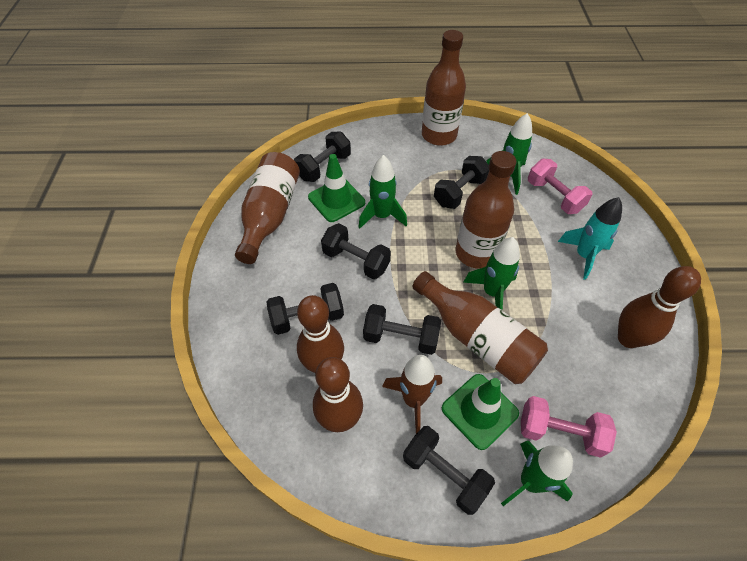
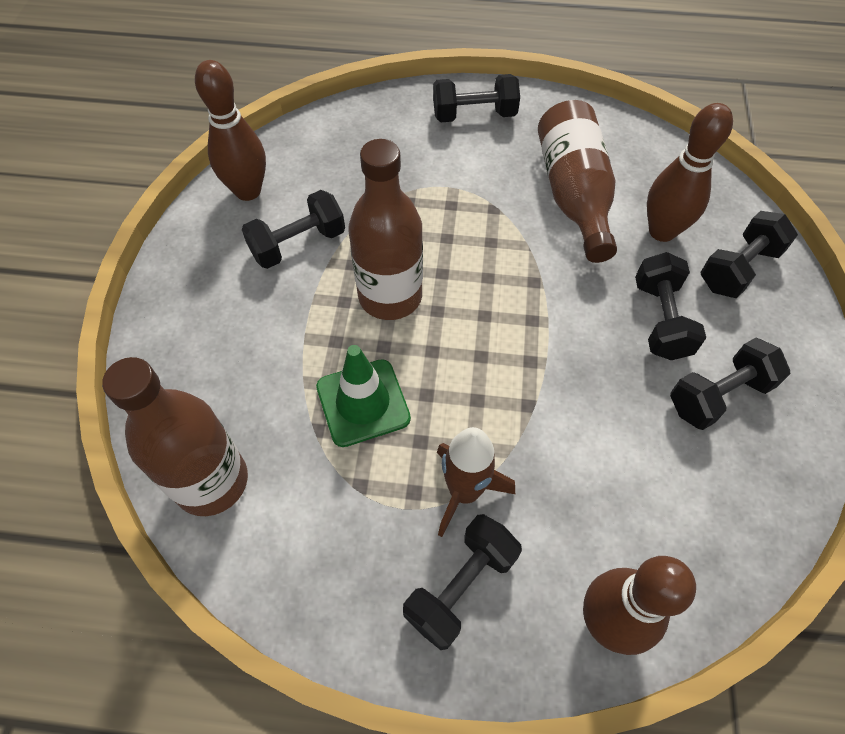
brown bottle: [235,152,300,264] [412,271,548,384] [422,30,466,146] [455,151,516,269] = 4 -> [102,357,248,516] [348,139,423,320] [538,100,617,263] = 3
green rocket: [359,155,407,228] [463,237,520,310] [486,113,532,195] [501,441,573,506] = 4 -> none = 0
green traffic cone: [308,154,365,222] [442,374,519,450] = 2 -> [316,345,411,447] = 1
pink dumbbell: [521,396,617,458] [528,159,592,214] = 2 -> none = 0
turquoise rocket: [558,197,622,280] = 1 -> none = 0

